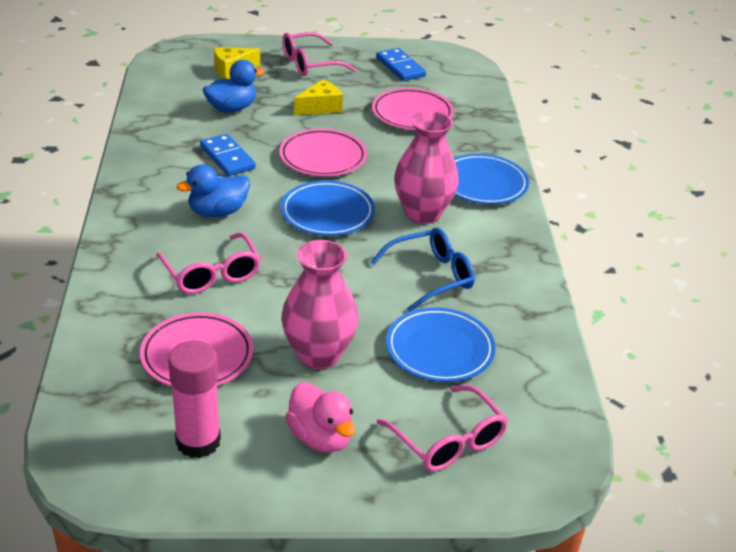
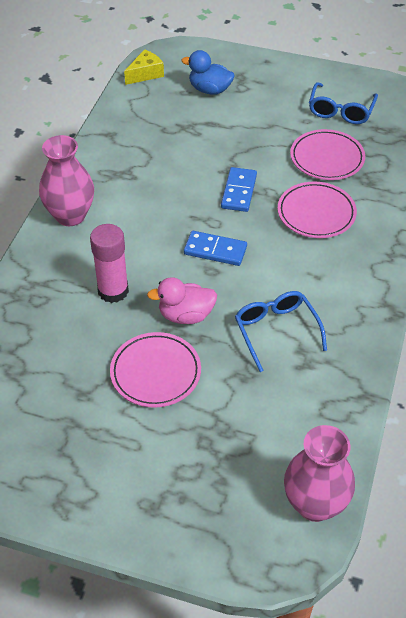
blue duck: [177,165,250,217] [203,60,264,113] = 2 -> [181,50,234,95] = 1
blue glasses: [370,227,475,312] = 1 -> [235,291,327,372] [309,82,378,124] = 2
blue plate: [281,180,375,236] [386,307,496,382] [454,154,529,204] = 3 -> none = 0
pink glasses: [156,232,261,294] [282,32,356,76] [377,385,508,472] = 3 -> none = 0
yellow cheese: [214,47,260,79] [294,79,343,115] = 2 -> [124,49,164,85] = 1

